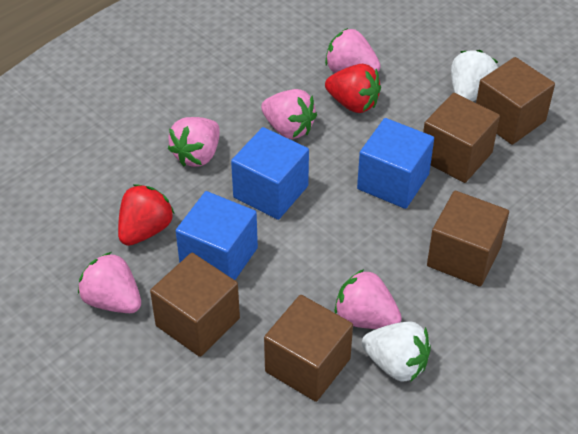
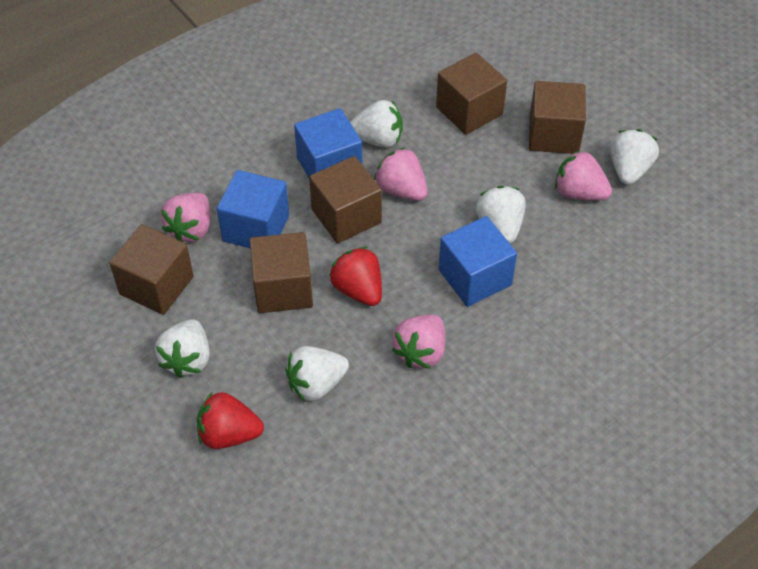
pink strawberry: [78,252,141,313] [168,117,220,167] [261,89,317,139] [325,28,381,73] [334,269,402,329] = 5 -> [161,193,211,242] [374,147,428,201] [392,315,445,369] [555,150,612,201] = 4
white strawberry: [362,322,431,382] [451,50,498,101] = 2 -> [155,319,210,378] [285,346,349,401] [350,100,403,147] [476,186,526,243] [610,129,659,185] = 5

